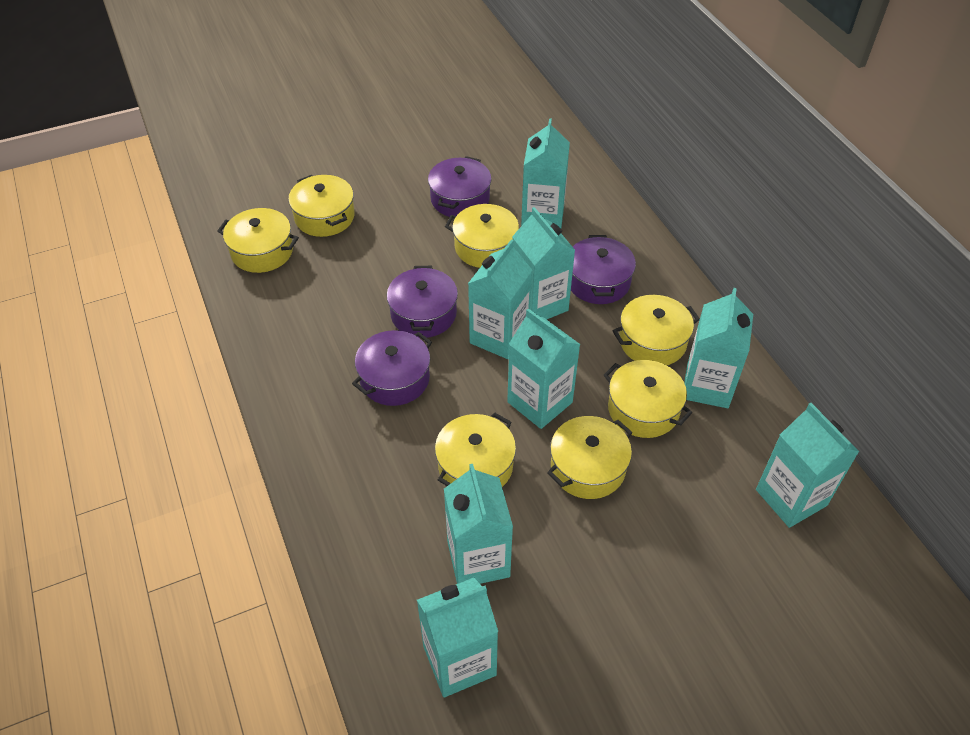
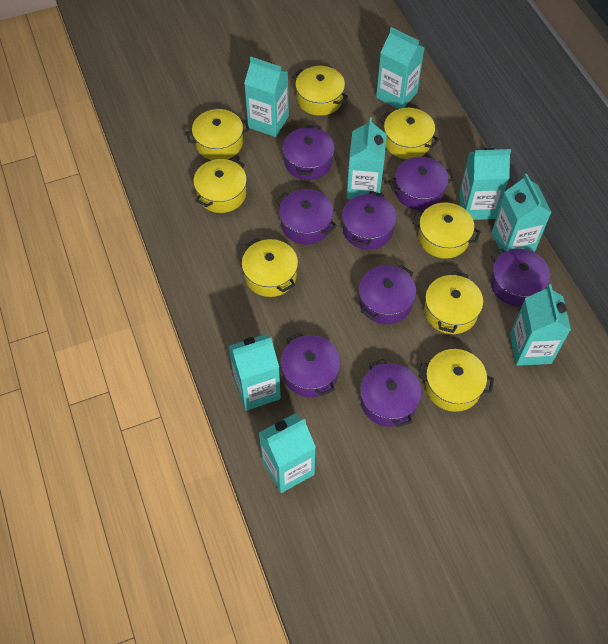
purple pot: [352,330,432,406] [387,266,458,338] [428,156,492,217] [571,235,636,304] = 4 -> [276,189,337,244] [280,332,341,397] [282,125,334,180] [342,191,397,250] [359,265,416,324] [360,359,422,427] [389,157,454,211] [491,248,550,307] = 8
yellow pot: [217,208,299,273] [288,175,355,237] [435,413,516,487] [445,204,519,268] [547,416,633,499] [604,360,692,438] [613,295,700,365] = 7 -> [186,109,250,160] [193,158,247,213] [242,238,298,297] [293,66,348,116] [380,108,439,159] [412,202,481,259] [418,349,494,412] [424,271,483,334] = 8

